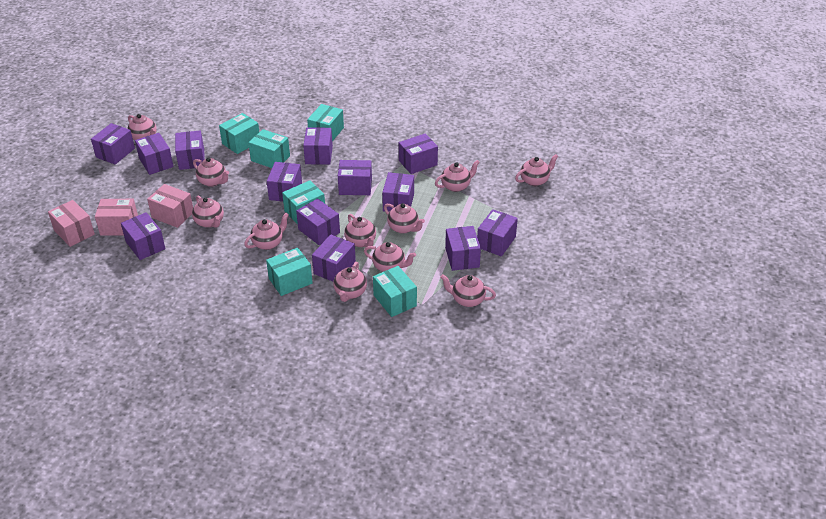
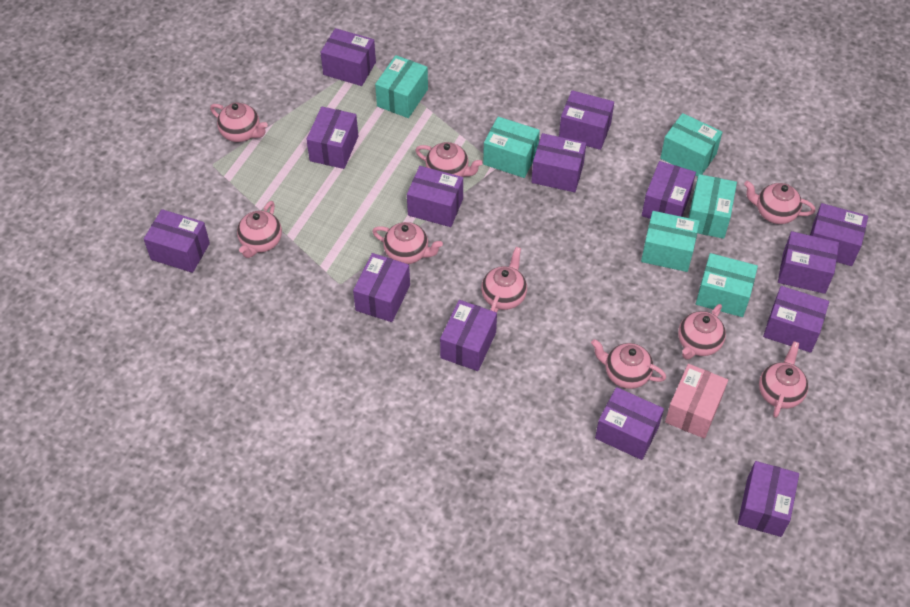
pink box: [48,200,95,247] [95,199,138,236] [147,184,193,228] = 3 -> [665,364,728,439] = 1
pink teapot: [127,114,157,140] [192,196,224,228] [193,157,229,187] [244,213,289,250] [333,262,367,302] [344,214,376,247] [364,242,416,272] [384,203,425,234] [435,160,480,192] [440,274,496,307] [515,154,558,186] = 11 -> [210,102,268,142] [237,201,282,258] [372,222,443,264] [415,142,483,177] [481,247,527,312] [591,339,666,389] [678,304,726,360] [744,181,815,224] [759,341,808,418] = 9
purple box: [91,123,135,165] [121,212,165,260] [135,133,174,175] [175,130,205,170] [267,162,302,202] [296,198,340,245] [303,127,333,165] [312,234,356,281] [338,160,372,195] [382,172,414,212] [399,133,438,174] [445,226,481,271] [477,209,518,257] = 13 -> [144,209,210,273] [306,106,358,169] [320,28,376,86] [353,253,410,322] [407,166,463,227] [440,300,497,371] [531,133,586,192] [559,90,614,150] [595,387,664,460] [642,161,696,219] [738,461,799,537] [763,286,829,353] [778,231,839,294] [810,203,868,266] = 14

